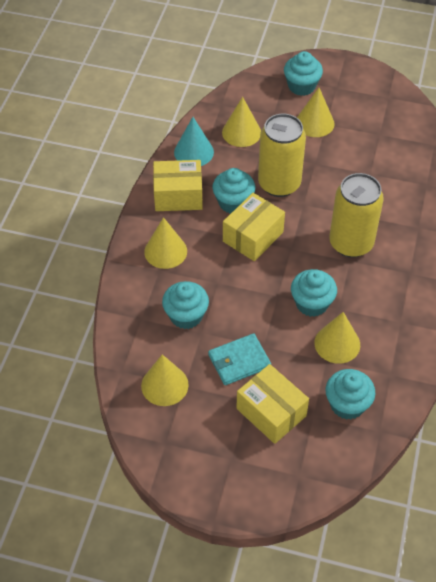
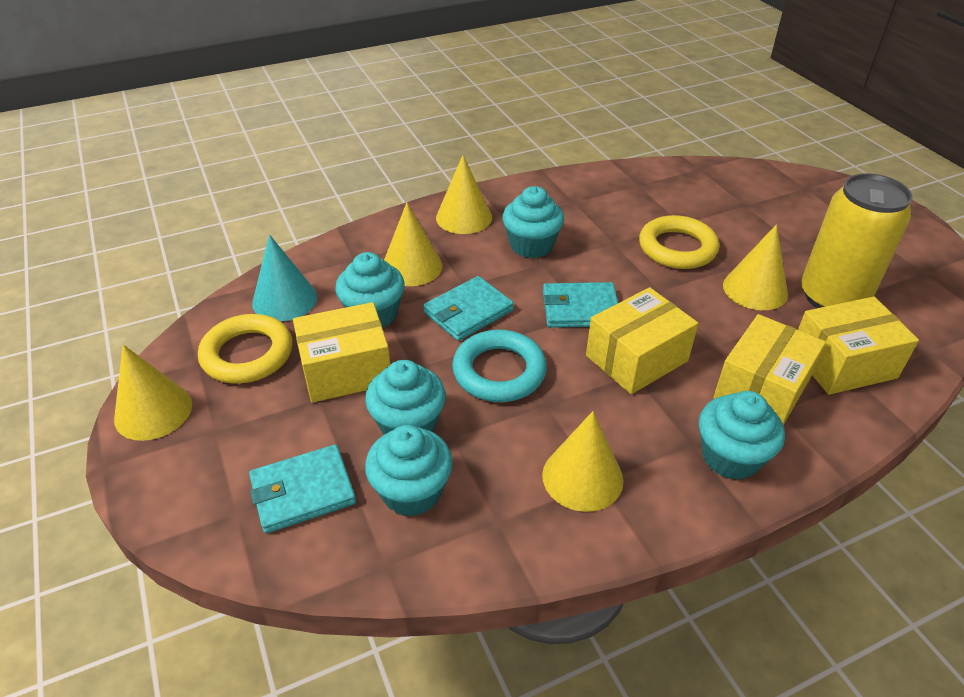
turquoise ring: none = 0 -> [452,330,547,402] = 1
turquoise wallet: [208,333,271,385] = 1 -> [249,444,356,533] [423,276,514,341] [543,282,618,328] = 3
yellow box: [153,160,203,211] [223,193,285,261] [236,364,309,444] = 3 -> [293,302,390,403] [586,287,698,394] [713,314,826,425] [798,297,919,395] = 4
yellow can: [258,114,306,197] [329,173,384,258] = 2 -> [801,173,913,308] = 1
yellow ring: none = 0 -> [198,314,292,384] [639,215,719,269] = 2

